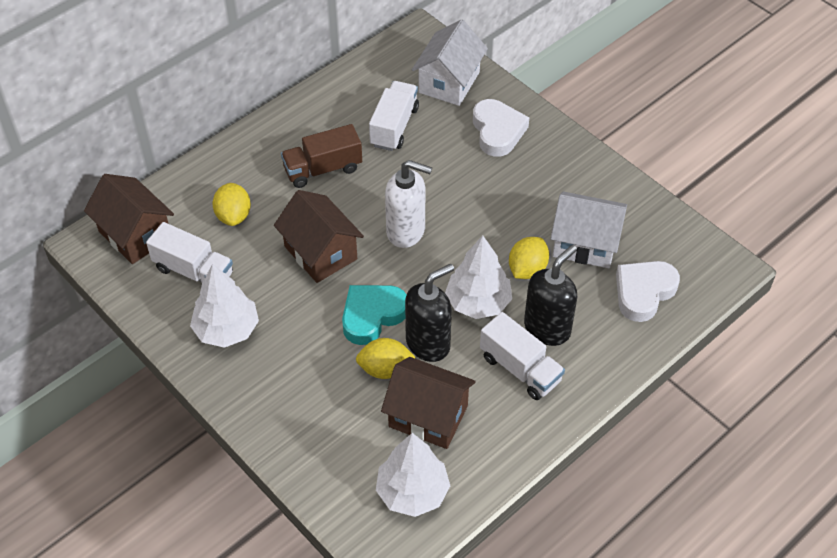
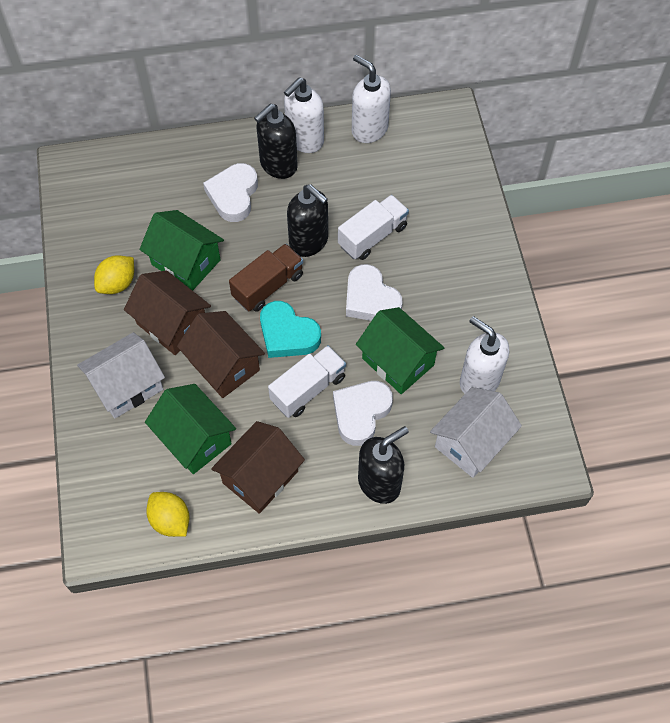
black soap dispenser: [405,264,454,362] [524,245,577,346] = 2 -> [254,104,298,179] [287,184,328,257] [358,426,409,504] = 3
green house: none = 0 -> [140,210,224,291] [145,384,236,474] [356,307,444,394] = 3
white heart: [473,99,529,157] [616,261,680,322] = 2 -> [203,163,258,222] [333,381,393,446] [346,264,403,321] = 3
white soap dispenser: [385,160,432,248] = 1 -> [284,77,324,153] [352,55,391,143] [460,316,509,394] = 3
white tree: [190,263,259,348] [376,433,450,517] [445,235,512,319] = 3 -> none = 0
white truck: [146,222,233,283] [369,81,419,151] [480,312,565,400] = 3 -> [268,345,346,418] [338,195,409,260] = 2
yellow lemon: [212,183,251,226] [356,338,416,379] [509,237,549,279] = 3 -> [94,255,134,294] [146,492,190,537] = 2

